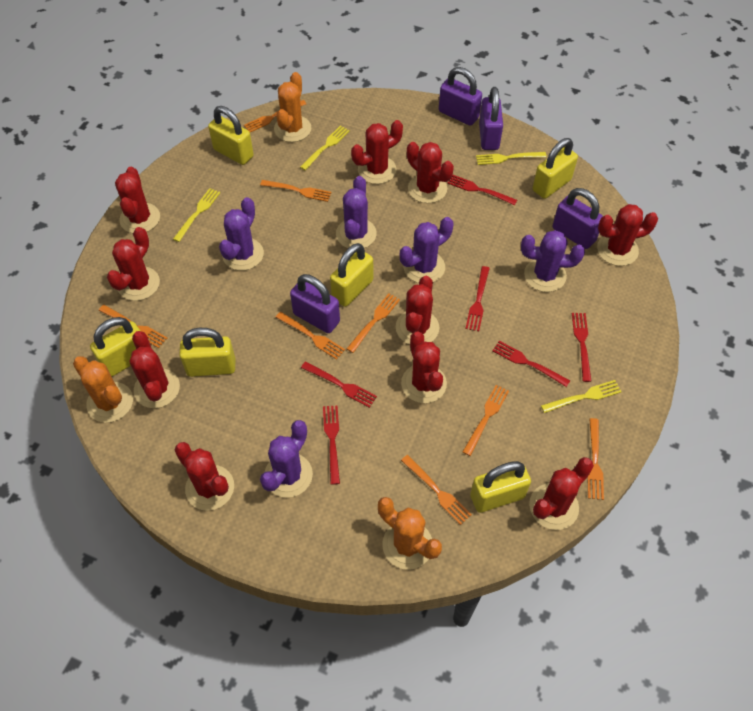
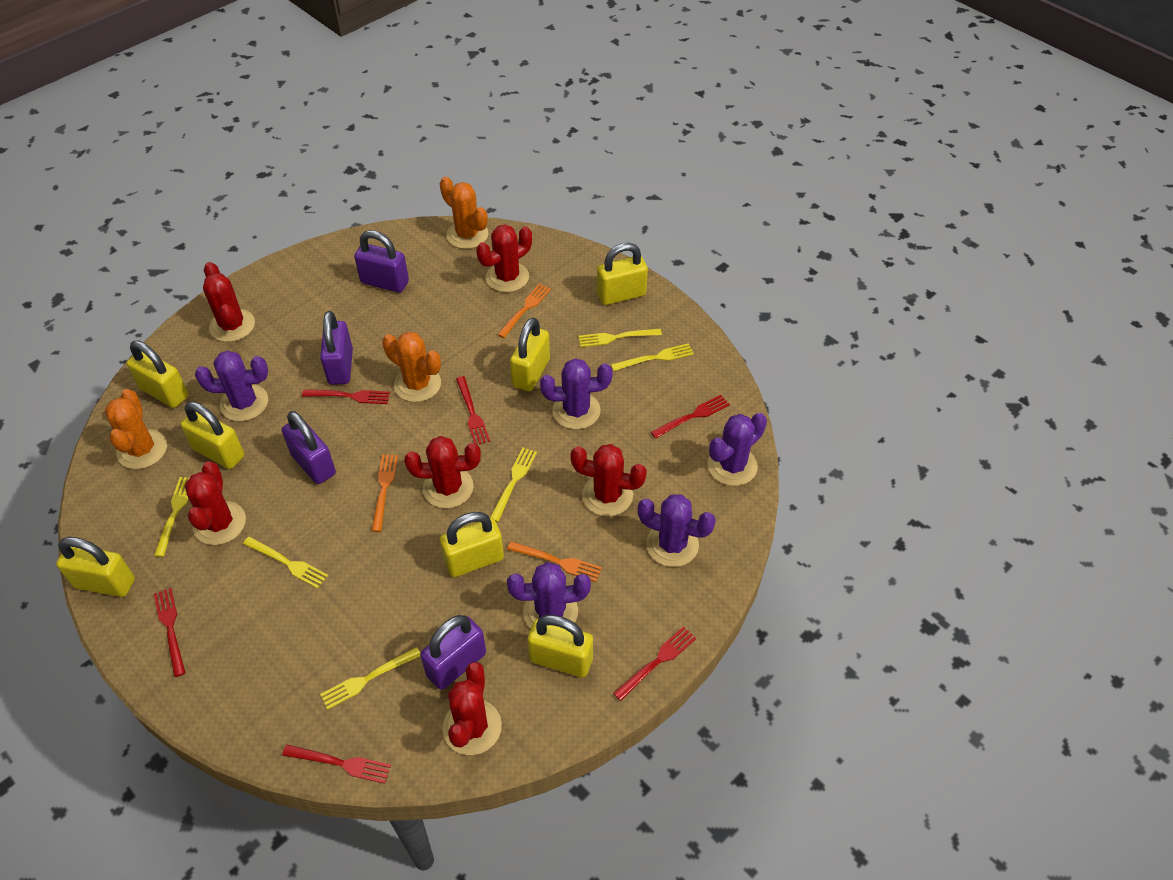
orange fork: [99,305,167,348] [244,100,306,132] [260,180,332,202] [276,312,345,360] [347,293,400,353] [401,455,472,525] [463,385,509,456] [587,418,604,500] = 8 -> [371,454,398,532] [497,283,551,338] [507,541,602,582] = 3
red cactus: [107,227,160,301] [115,167,160,233] [130,331,180,408] [175,442,234,511] [351,120,403,184] [396,276,439,344] [401,331,447,403] [407,142,454,203] [529,457,594,530] [597,204,658,266] = 10 -> [185,461,246,545] [203,262,255,342] [404,436,481,508] [442,662,502,755] [476,224,532,292] [570,444,647,516] = 6
yellow fork: [173,188,220,242] [300,126,350,171] [476,152,547,165] [541,380,622,413] = 4 -> [154,477,189,557] [243,536,328,589] [320,647,421,710] [490,448,537,522] [578,329,662,347] [611,343,694,371] = 6
yellow padlock: [90,317,141,376] [179,328,235,377] [208,106,254,165] [330,243,373,307] [470,461,531,513] [533,138,578,199] = 6 -> [56,537,135,597] [127,341,188,408] [180,401,244,469] [440,512,504,577] [510,318,550,391] [527,615,593,678] [597,243,648,305] = 7

